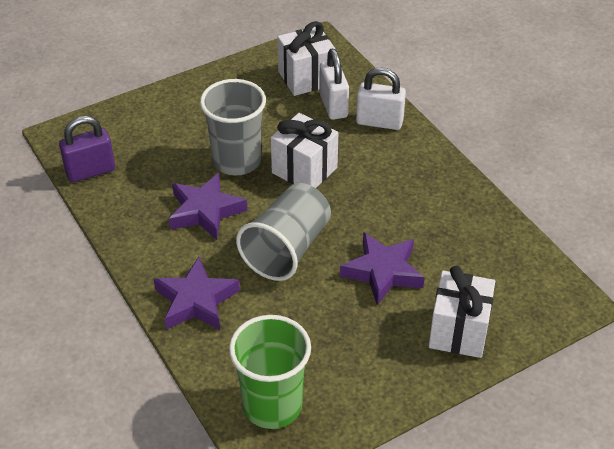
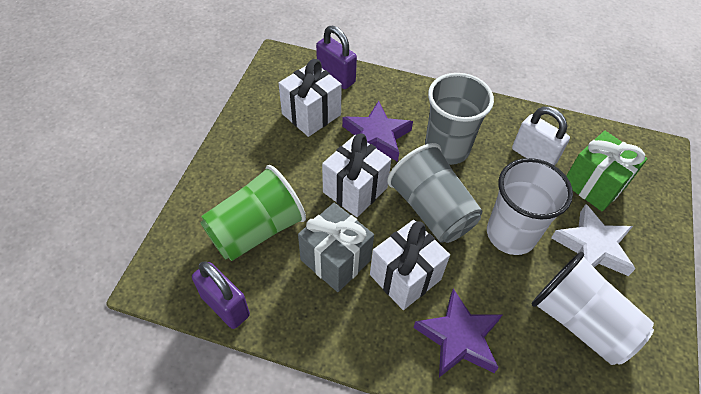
green gift: none = 0 -> [566,131,647,212] = 1
grey gift: none = 0 -> [298,203,374,292] = 1
purple padlock: [59,116,115,182] = 1 -> [192,261,250,329] [316,26,357,89] = 2
purple star: [154,257,240,330] [169,173,247,240] [340,232,425,305] = 3 -> [342,101,413,162] [413,289,502,377] = 2
white cup: none = 0 -> [487,158,573,255] [532,252,654,365] = 2
white padlock: [319,49,349,120] [356,68,406,130] = 2 -> [512,107,570,166] = 1
white star: none = 0 -> [551,204,635,276] = 1

